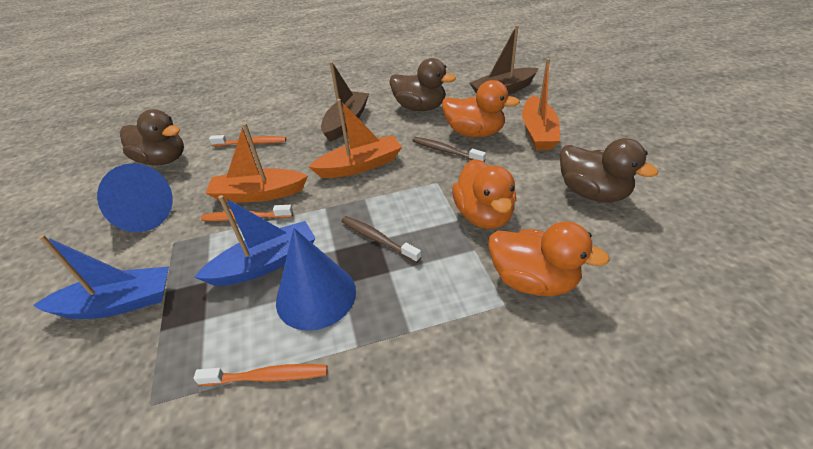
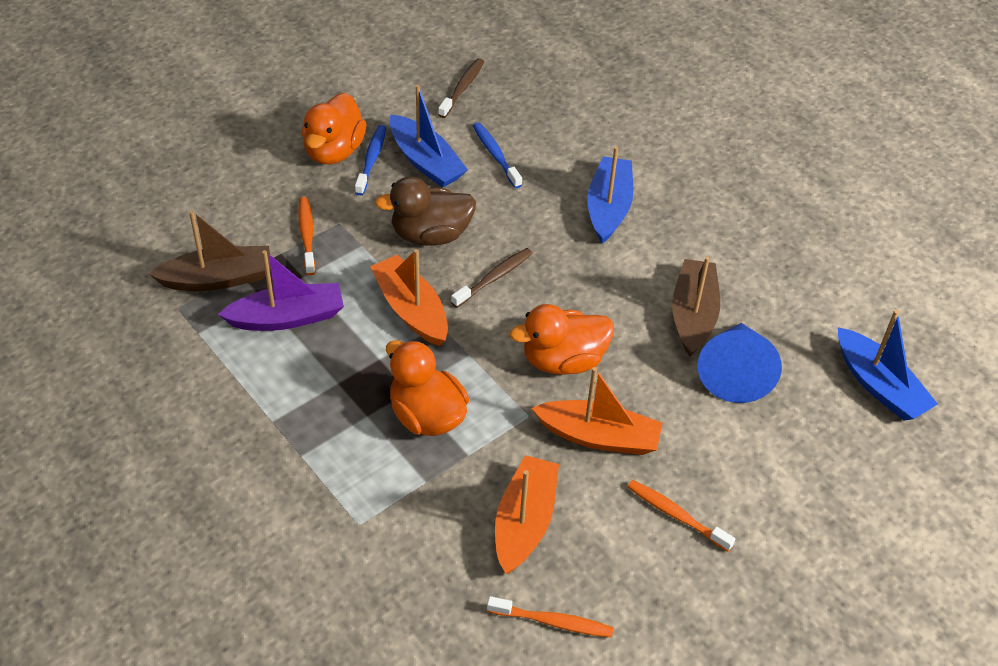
blue boat: [33,235,169,319] [194,195,316,286] = 2 -> [389,85,468,188] [587,146,633,244] [838,310,938,421] = 3
blue cone: [97,163,173,232] [276,228,356,331] = 2 -> [698,323,782,403] = 1
blue toothbrush: none = 0 -> [355,125,386,195] [473,122,522,188] = 2
brown duck: [120,109,184,165] [389,58,456,111] [560,138,658,202] = 3 -> [375,177,476,246] = 1
purple boat: none = 0 -> [218,250,344,331] = 1

